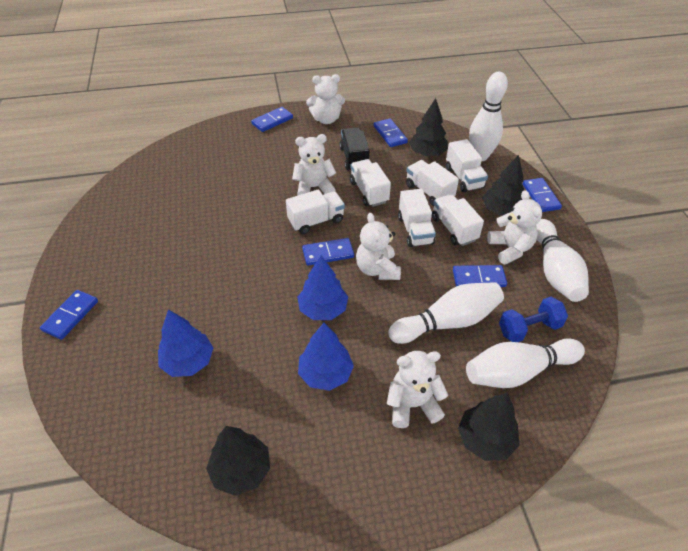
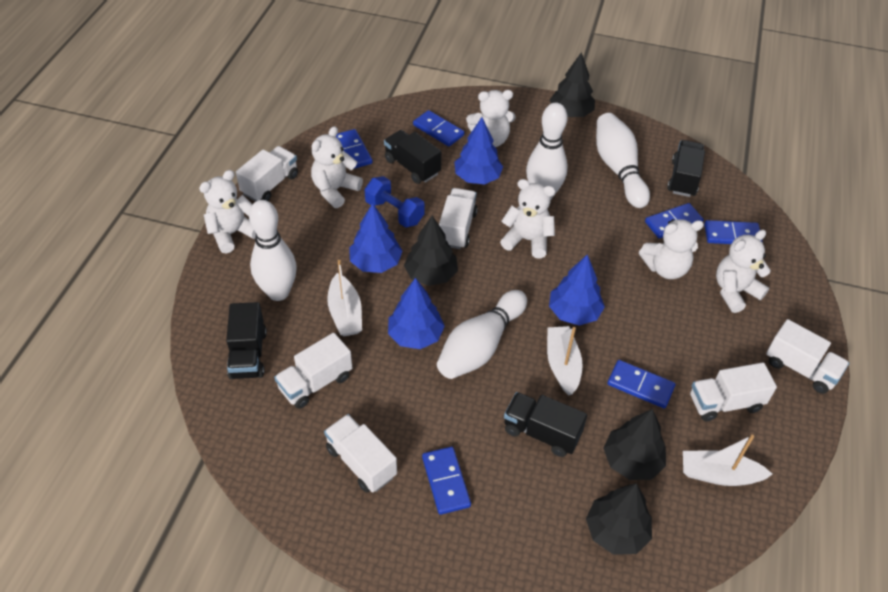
black truck: [340,127,370,170] = 1 -> [226,302,267,379] [384,130,442,184] [504,392,587,457] [667,140,705,197] = 4
blue tree: [158,309,213,377] [297,255,348,320] [298,323,354,391] = 3 -> [349,203,402,273] [388,278,445,349] [454,117,503,184] [549,254,605,326] = 4
white boat: none = 0 -> [327,260,362,336] [547,326,583,395] [683,435,772,486] = 3
white teddy bear: [292,134,336,196] [306,74,345,124] [356,213,401,280] [387,351,448,428] [487,190,542,265] = 5 -> [199,170,256,254] [311,126,363,208] [466,90,516,147] [500,179,555,259] [639,219,704,279] [716,230,771,313] = 6

